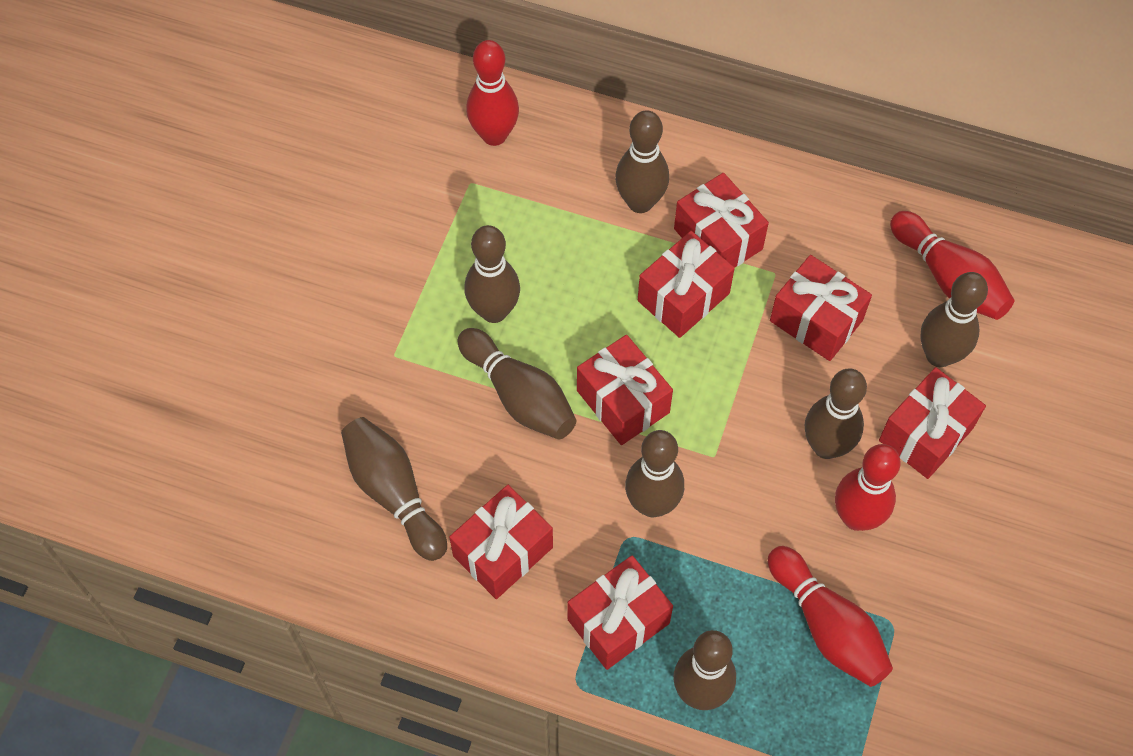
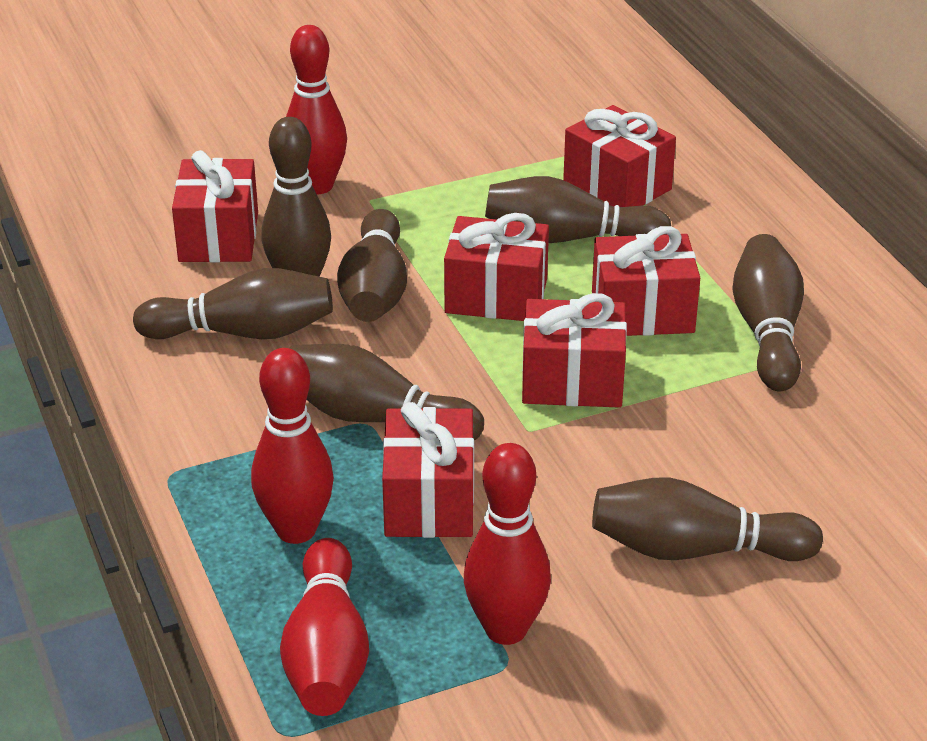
brown bowling pin: [341,417,447,561] [457,328,576,439] [464,225,520,323] [615,110,669,213] [625,430,684,517] [673,630,736,710] [805,369,867,459] [920,272,988,367] = 8 -> [133,268,333,339] [262,117,331,277] [289,344,484,441] [337,209,407,322] [485,176,671,243] [592,477,823,561] [732,234,804,391] = 7
red gift: [449,485,553,599] [567,555,673,670] [577,335,673,445] [638,231,735,338] [674,173,769,268] [770,255,872,361] [879,367,986,479] = 7 -> [172,150,258,262] [382,402,474,538] [444,213,549,321] [522,293,627,408] [563,105,676,207] [592,226,700,336] = 6

